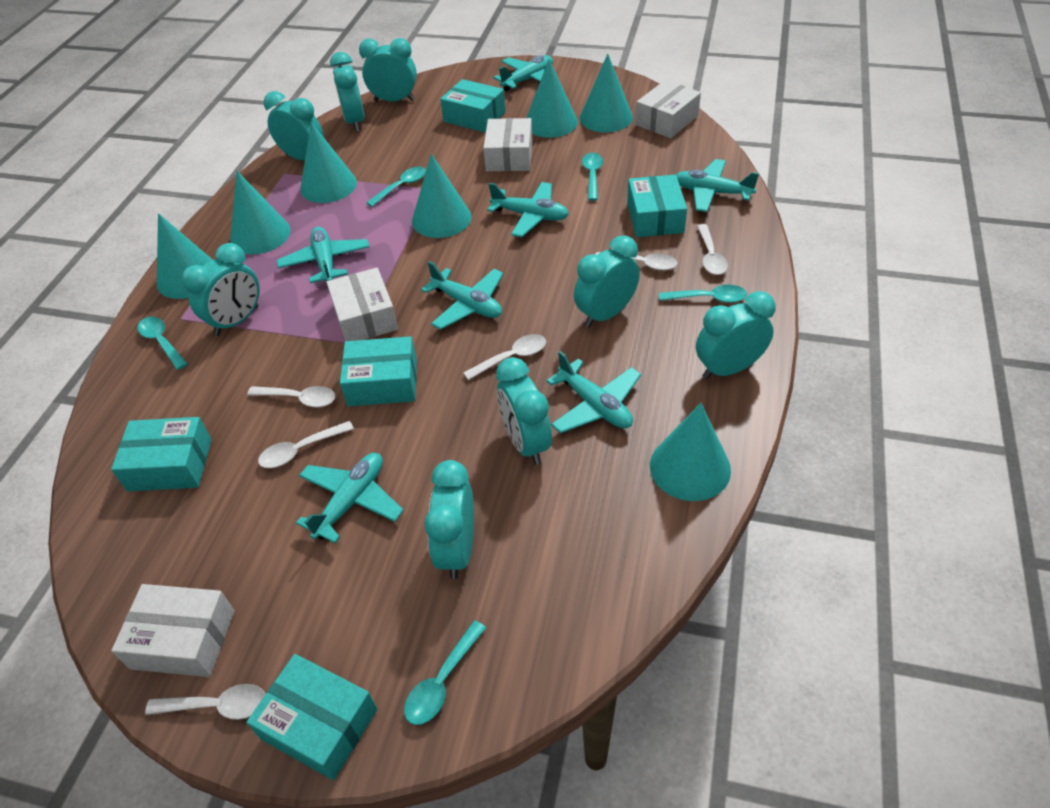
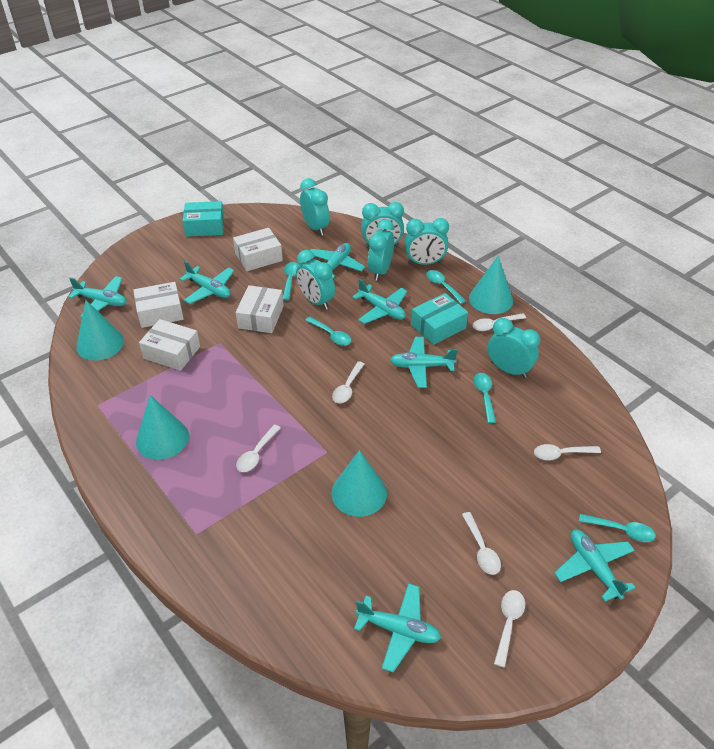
turquoise box: [111,417,212,491] [246,654,377,780] [340,336,417,406] [440,79,506,132] [627,175,687,237] = 5 -> [183,201,224,237] [411,293,468,345] = 2
turquoise clock: [181,243,260,336] [264,91,324,160] [330,52,365,132] [359,38,417,101] [424,460,474,579] [496,357,552,465] [574,235,640,327] [696,291,776,379] = 8 -> [296,250,335,310] [300,178,330,235] [361,202,404,248] [368,219,394,281] [404,218,449,265] [488,318,540,378] = 6
turquoise cone: [157,213,213,299] [230,171,291,254] [300,122,357,203] [412,154,471,238] [526,59,578,138] [580,54,633,132] [650,403,731,501] = 7 -> [77,300,124,361] [136,395,189,460] [332,450,387,517] [469,256,513,314] = 4

